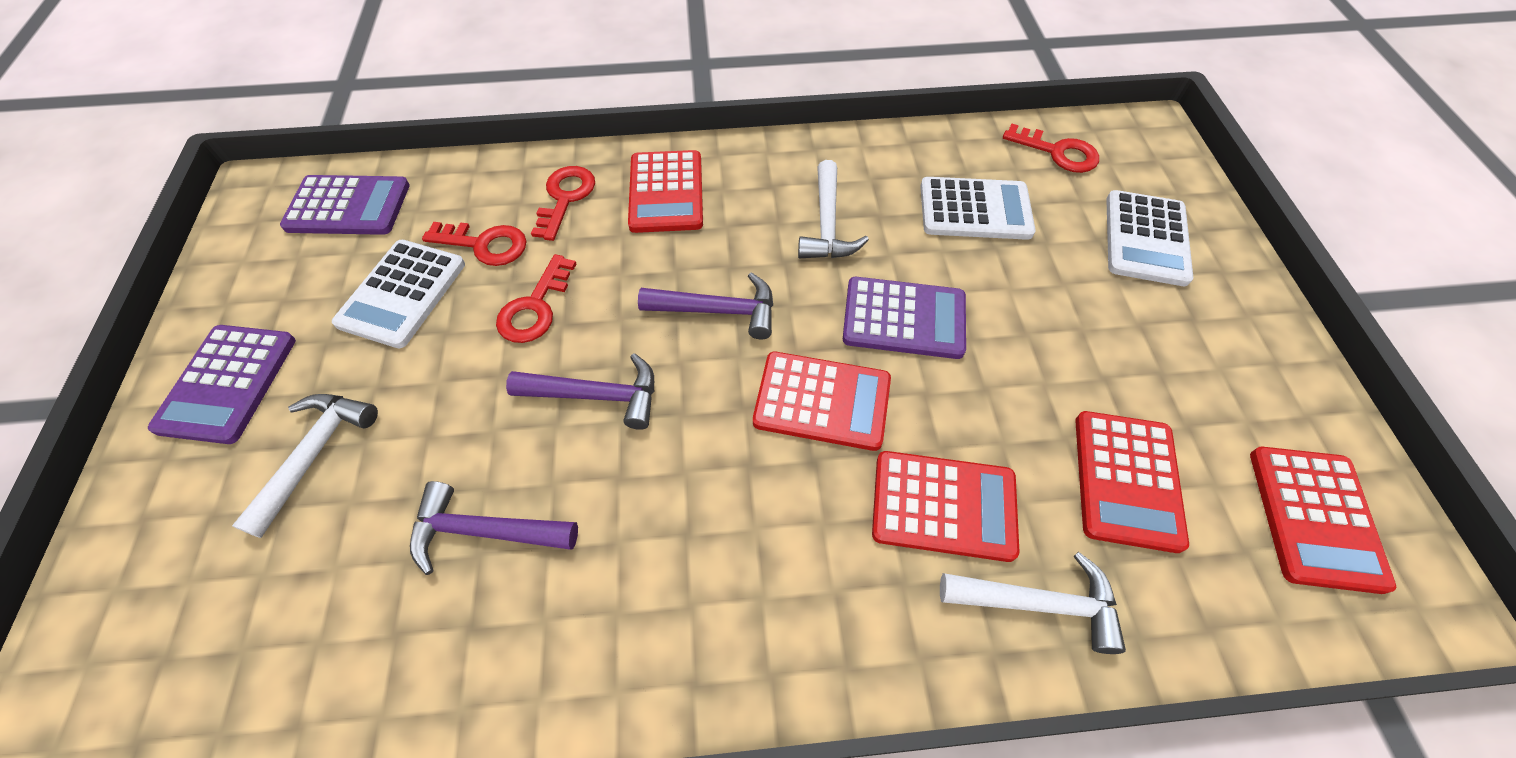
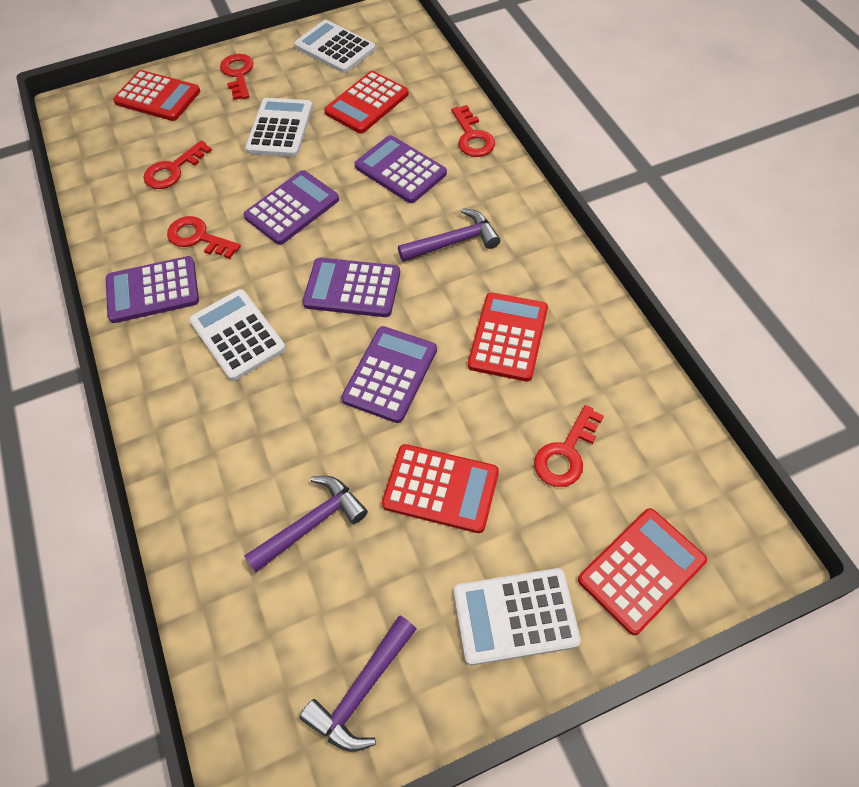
purple calculator: [148,325,296,444] [280,175,410,235] [843,277,966,359] = 3 -> [106,256,199,323] [243,170,339,245] [303,258,400,317] [341,326,437,423] [355,135,447,203] = 5
red key: [422,222,527,266] [496,254,576,343] [531,166,595,241] [1003,124,1099,173] = 4 -> [144,140,212,189] [167,216,241,259] [220,54,254,100] [451,105,495,157] [534,405,604,487] = 5
white calculator: [332,240,465,348] [920,177,1036,240] [1106,190,1193,286] = 3 -> [189,289,286,381] [245,98,313,157] [294,20,376,73] [454,568,581,665] = 4
white hammer: [232,394,378,538] [798,160,869,258] [940,552,1126,654] = 3 -> none = 0

